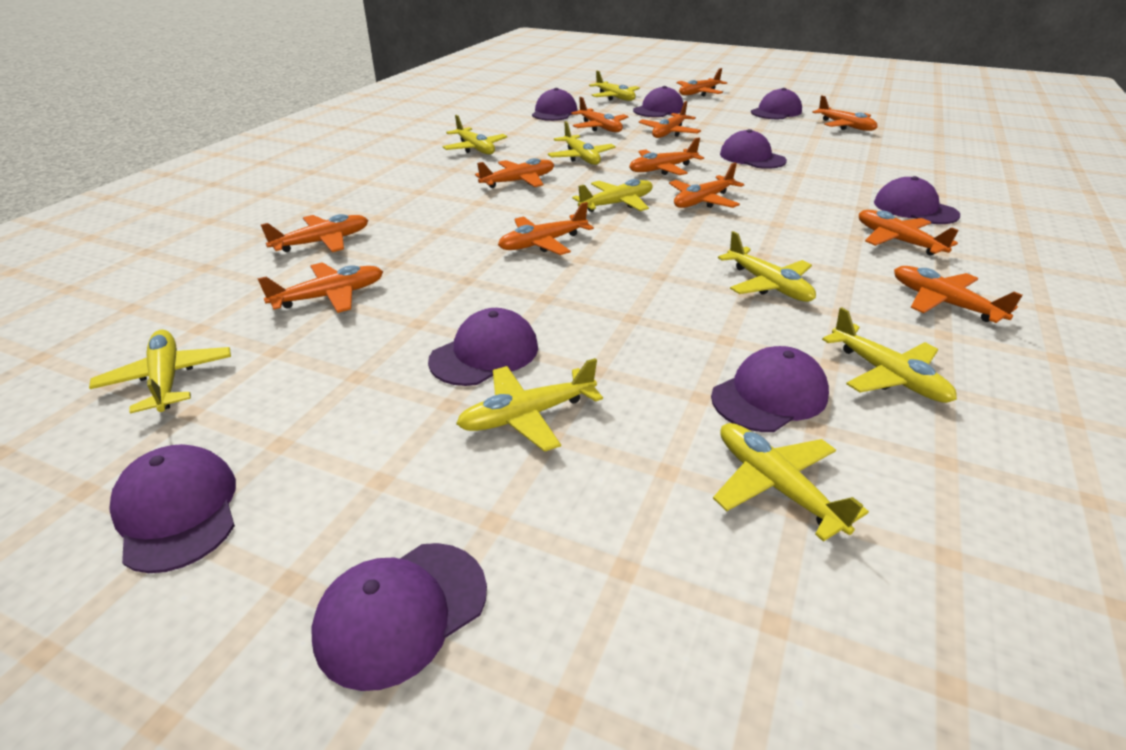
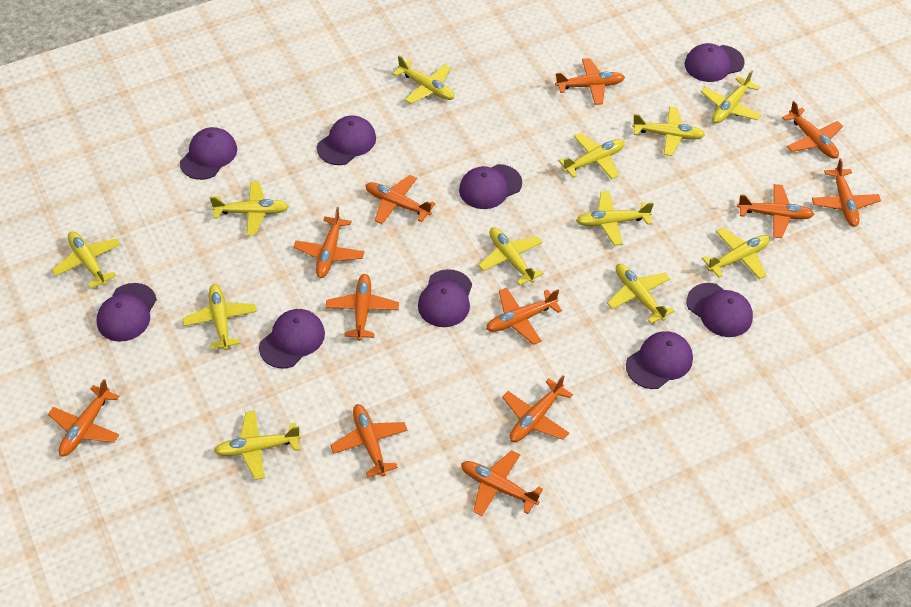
yellow plane: [89,329,231,414] [442,115,508,154] [456,358,603,452] [548,121,616,165] [572,179,653,212] [589,71,640,101] [713,423,869,542] [718,231,816,302] [822,307,957,403] = 9 -> [52,231,121,289] [182,284,257,350] [210,181,289,235] [214,411,301,480] [393,55,454,104] [478,227,544,286] [558,133,625,179] [576,191,654,246] [607,264,674,324] [632,106,705,156] [701,70,761,124] [702,227,770,279] = 12

